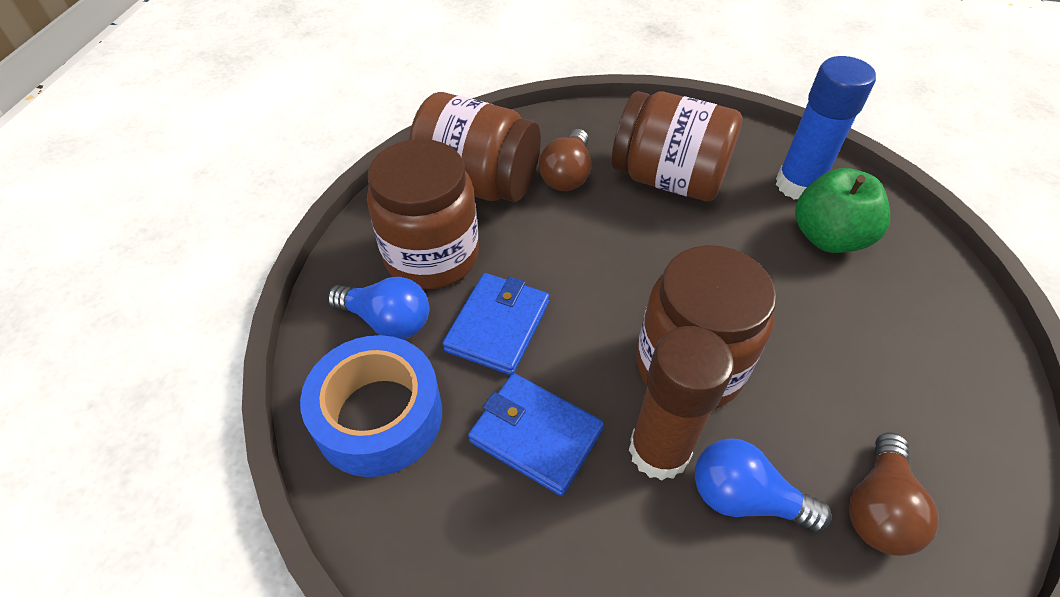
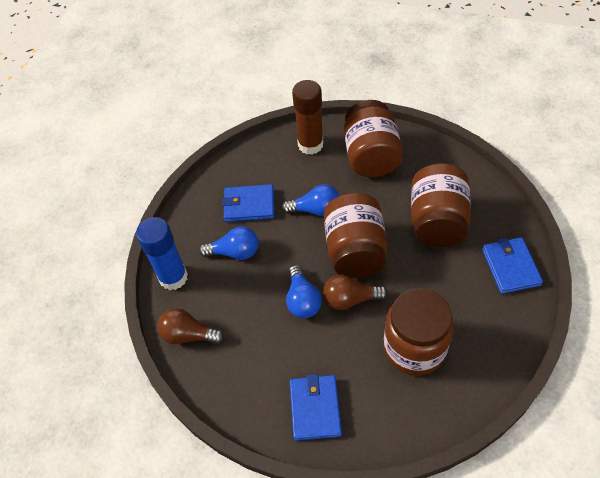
blue light bulb: [327,277,429,339] [695,438,832,532] = 2 -> [199,226,258,260] [282,184,340,217] [286,265,322,318] = 3
blue tape: [300,335,442,477] = 1 -> none = 0
blue wallet: [442,273,549,375] [468,373,604,496] = 2 -> [222,184,274,222] [290,374,342,441] [482,237,543,294] = 3
green apple: [795,168,890,253] = 1 -> none = 0

